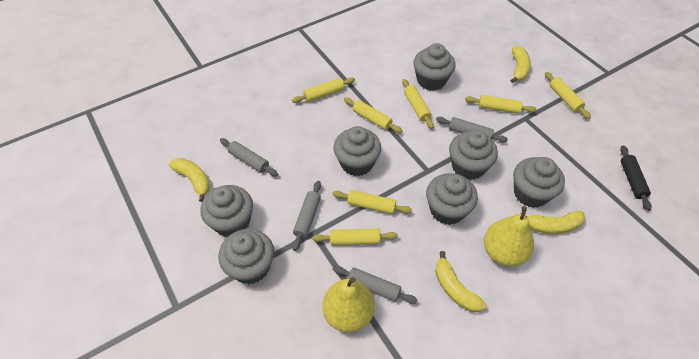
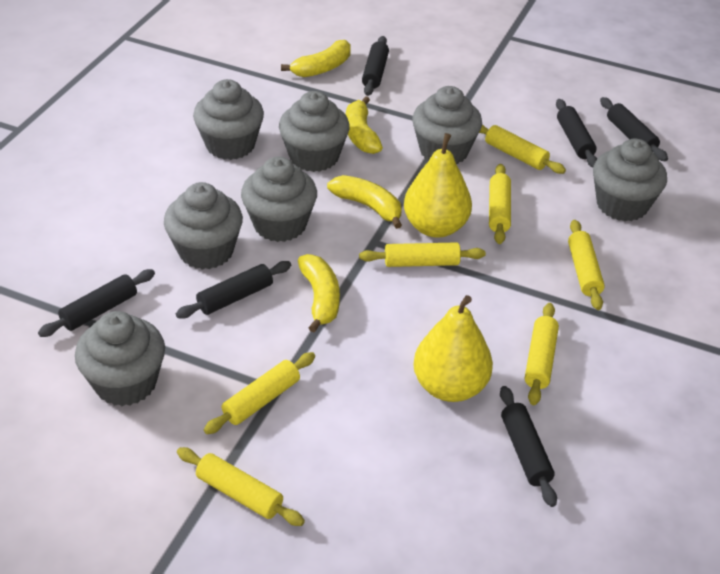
black rolling pin: [620,145,652,211] = 1 -> [38,269,155,337] [176,261,291,319] [362,36,389,96] [500,386,557,507] [556,99,597,167] [600,97,668,161] = 6
grey rolling pin: [220,138,278,176] [292,181,321,251] [333,266,417,304] [436,117,508,142] = 4 -> none = 0

